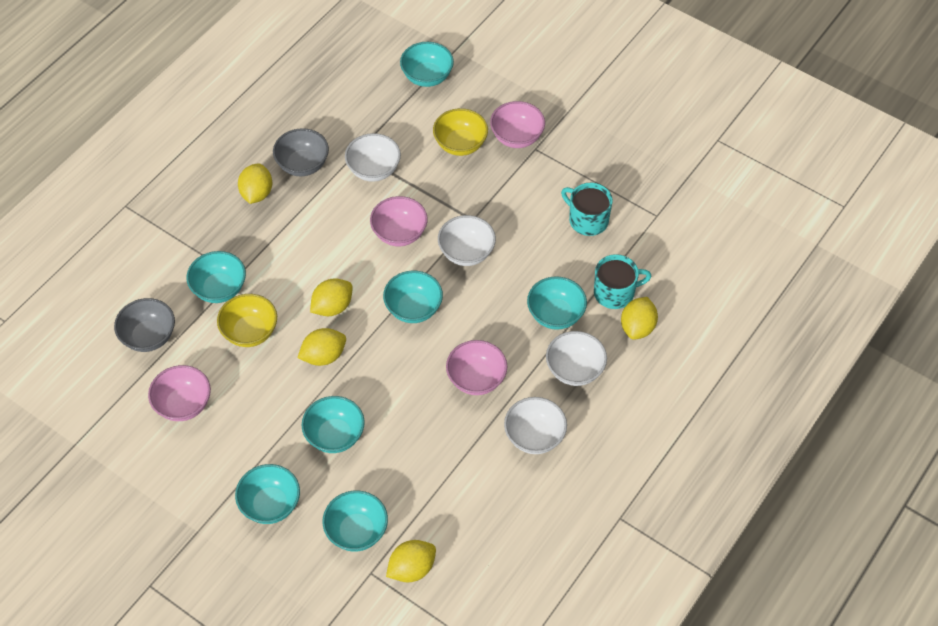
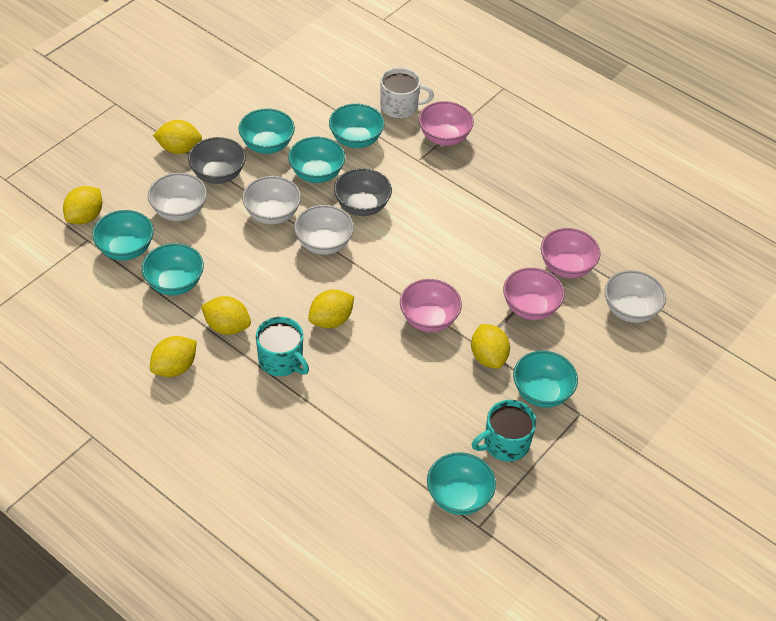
white mug: none = 0 -> [380,68,434,118] = 1
yellow bowl: [217,294,277,347] [433,108,488,156] = 2 -> none = 0
yellow lemon: [238,163,272,204] [297,328,346,366] [310,278,353,316] [386,540,436,582] [621,297,658,340] = 5 -> [63,186,102,225] [150,336,197,377] [153,120,202,154] [201,296,251,335] [308,289,354,328] [471,324,510,369] = 6

